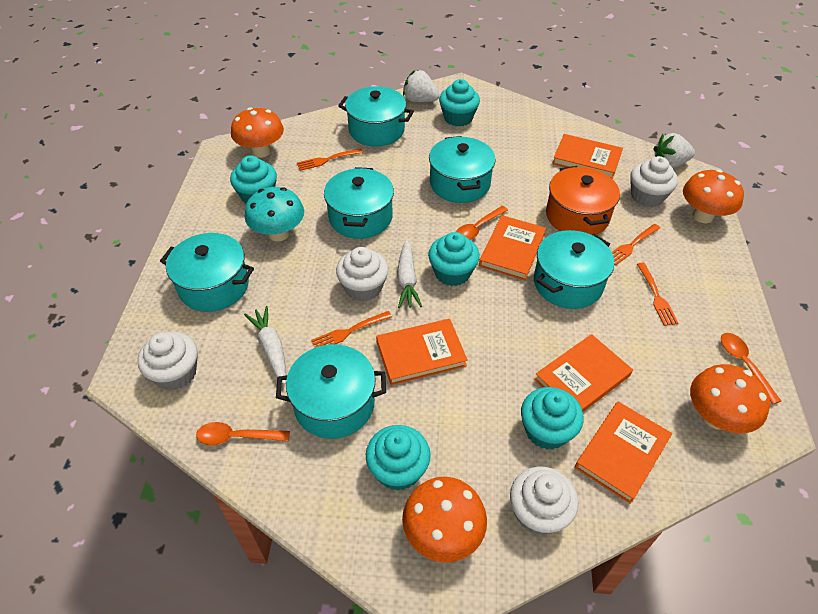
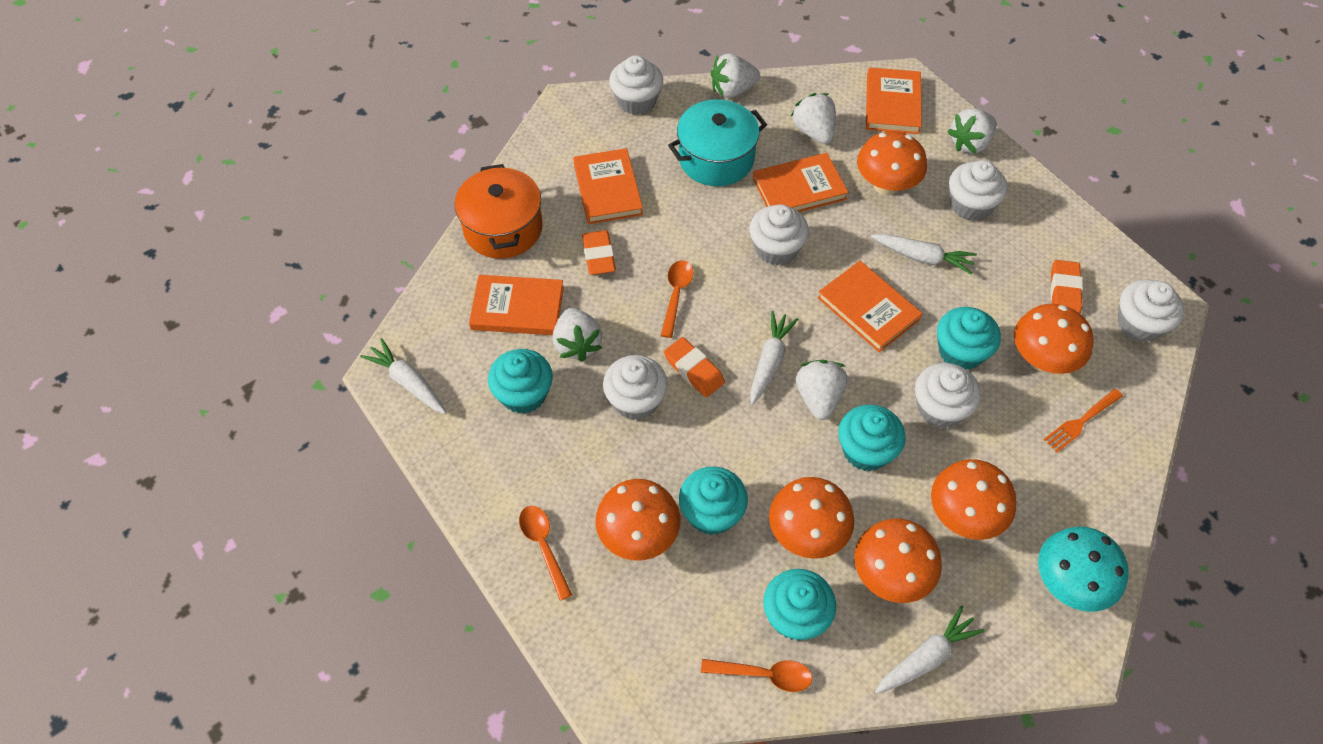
orange eraser: none = 0 -> [582,230,616,275] [664,337,725,397] [1050,260,1083,314] = 3
orange fork: [297,148,363,171] [311,311,392,347] [612,224,660,266] [637,262,679,326] = 4 -> [1043,389,1123,452] = 1
orange mushroom: [231,107,284,158] [402,477,487,562] [683,169,744,223] [690,364,770,433] = 4 -> [595,479,681,561] [769,477,854,559] [854,519,942,603] [857,131,927,196] [931,459,1017,540] [1014,304,1094,374] = 6
turquoise pot: [160,233,254,312] [276,344,386,439] [324,167,394,239] [338,86,414,146] [429,136,495,203] [534,230,614,309] = 6 -> [668,100,767,186] = 1
white carrot: [244,306,286,384] [397,240,422,308] = 2 -> [360,338,446,414] [750,311,798,405] [871,234,977,274] [875,606,985,694] = 4
white cupcake: [137,332,198,390] [336,247,388,301] [510,467,578,536] [630,156,678,207] = 4 -> [603,355,668,420] [609,55,663,115] [749,204,809,266] [915,363,981,428] [949,160,1008,221] [1117,279,1184,342] = 6
white strawberry: [403,70,440,102] [653,133,695,168] = 2 -> [553,308,602,362] [711,54,760,98] [791,93,836,144] [796,360,847,420] [947,108,996,154] = 5

